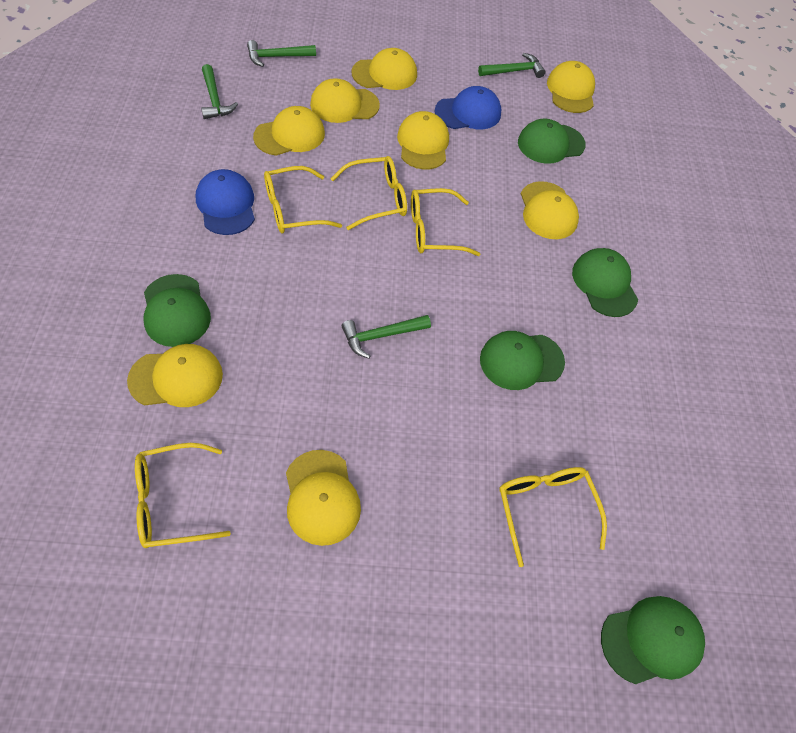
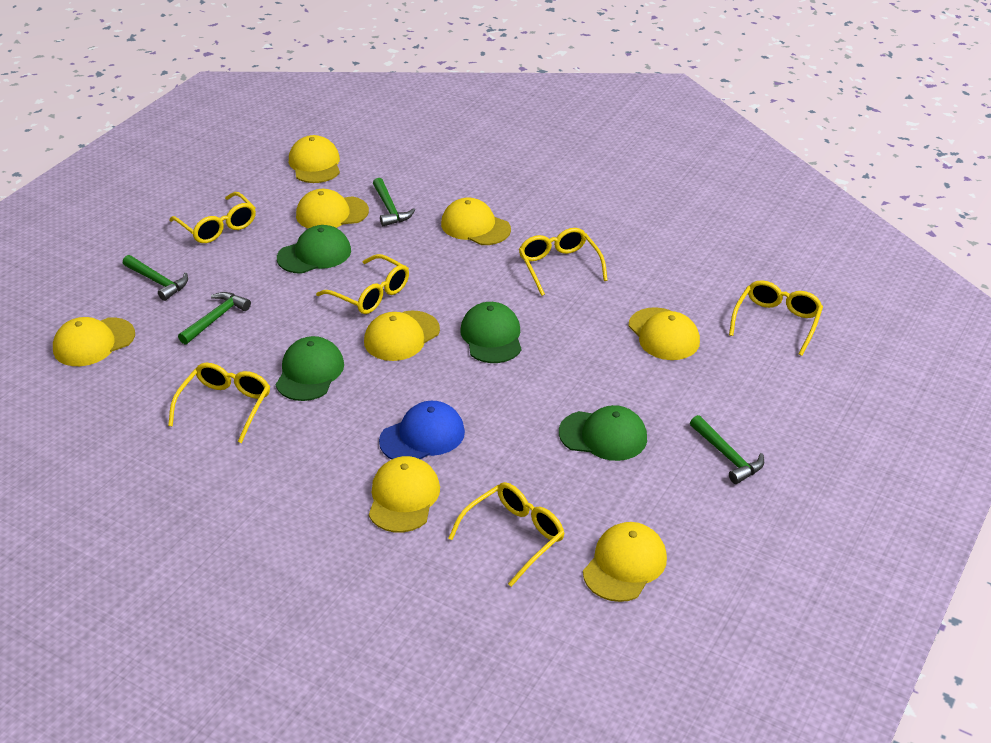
blue cap: [196,169,255,235] [434,86,501,129] = 2 -> [379,401,465,459] = 1
green cap: [144,274,211,347] [480,331,565,390] [518,119,586,164] [572,248,638,317] [601,596,705,684] = 5 -> [276,336,344,401] [277,225,351,274] [461,302,522,363] [559,405,647,461] = 4
yellow glasses: [135,443,231,548] [264,166,342,233] [331,156,407,230] [411,188,480,256] [499,467,607,567] = 5 -> [168,363,270,443] [169,192,256,243] [316,254,409,314] [448,482,565,587] [519,228,608,296] [729,280,823,356] = 6

